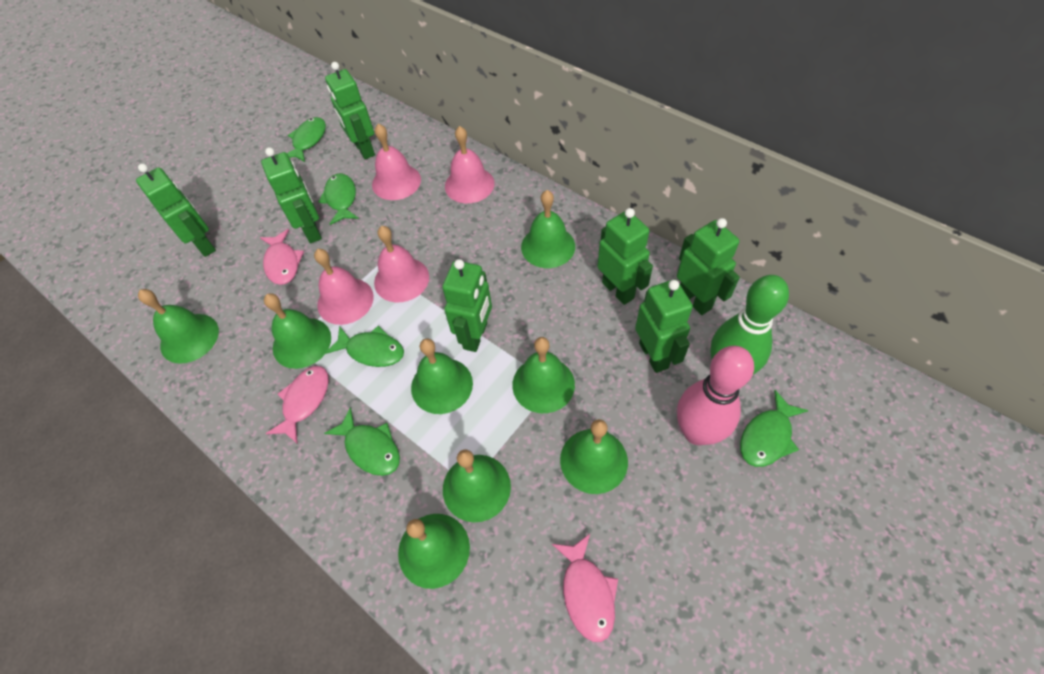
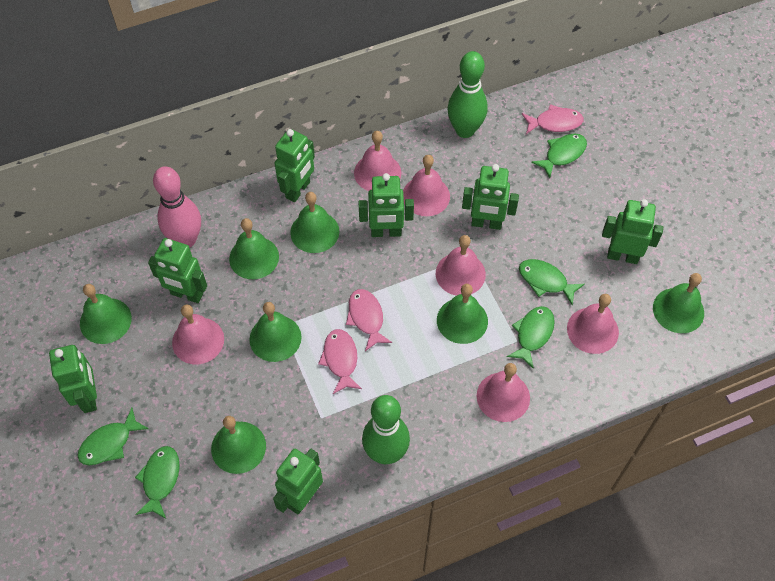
green bell: [138,289,219,364] [264,293,331,369] [398,514,470,589] [411,338,473,414] [443,450,511,522] [512,337,575,413] [521,190,575,268] [560,419,628,494] = 8 -> [80,284,132,344] [211,416,266,474] [229,218,279,279] [249,302,302,362] [290,192,339,253] [437,284,488,344] [653,273,704,333] = 7
green bowling pin: [710,275,789,375] = 1 -> [362,395,410,464] [447,51,488,138] = 2
pink bell: [314,249,374,325] [372,124,421,200] [374,226,429,302] [445,126,495,203] = 4 -> [172,304,224,364] [354,131,401,191] [403,155,450,216] [436,235,486,296] [477,363,530,422] [567,294,619,354] = 6

